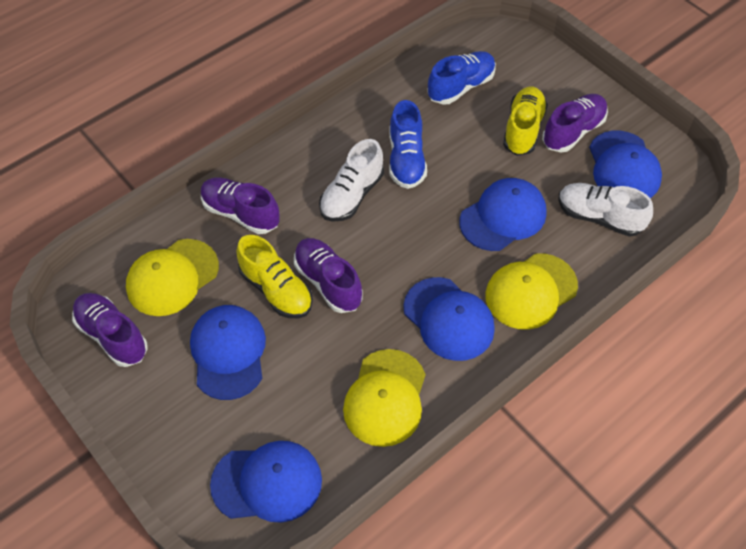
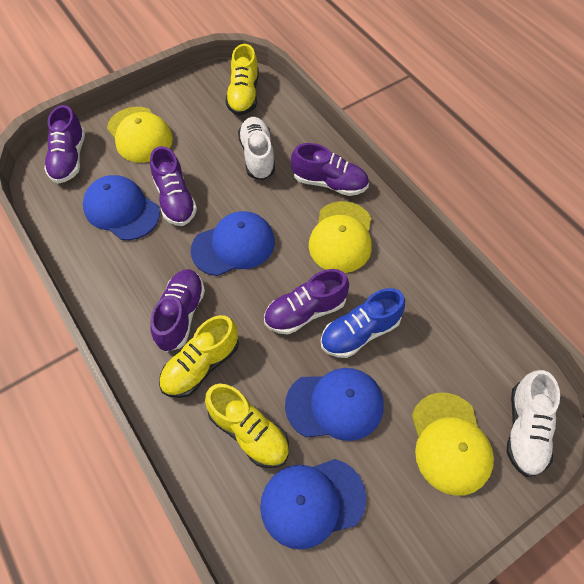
blue cap: [190,305,266,400] [210,441,322,523] [403,277,495,361] [459,178,547,251] [589,131,662,198] = 5 -> [83,175,160,240] [191,211,275,276] [260,459,366,550] [285,368,384,441] = 4
blue shoe: [389,100,427,189] [427,51,496,105] = 2 -> [321,288,405,358] = 1
purple shoe: [72,293,148,367] [201,177,280,234] [294,238,363,313] [542,94,608,152] = 4 -> [44,105,85,184] [150,146,197,226] [150,269,205,352] [264,269,349,335] [291,143,369,196] = 5
yellow shoe: [236,235,313,318] [503,87,548,156] = 2 -> [159,315,239,398] [205,384,289,468] [226,44,259,116] = 3

